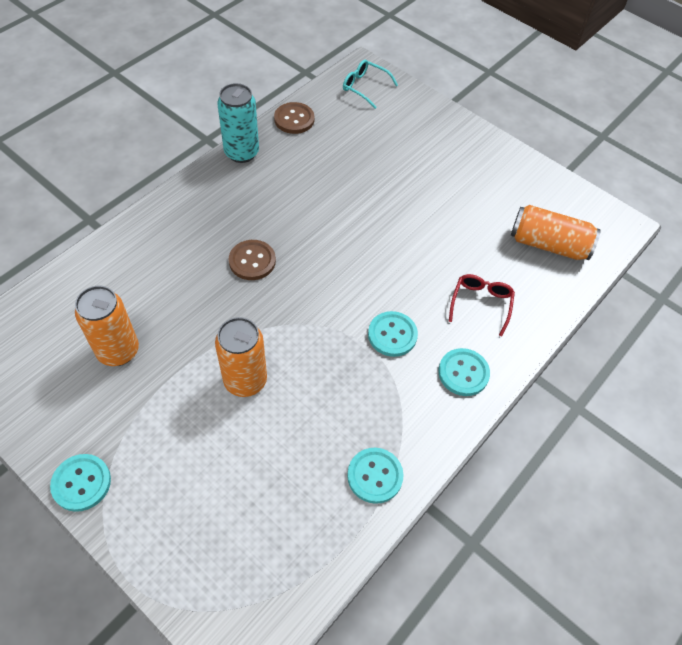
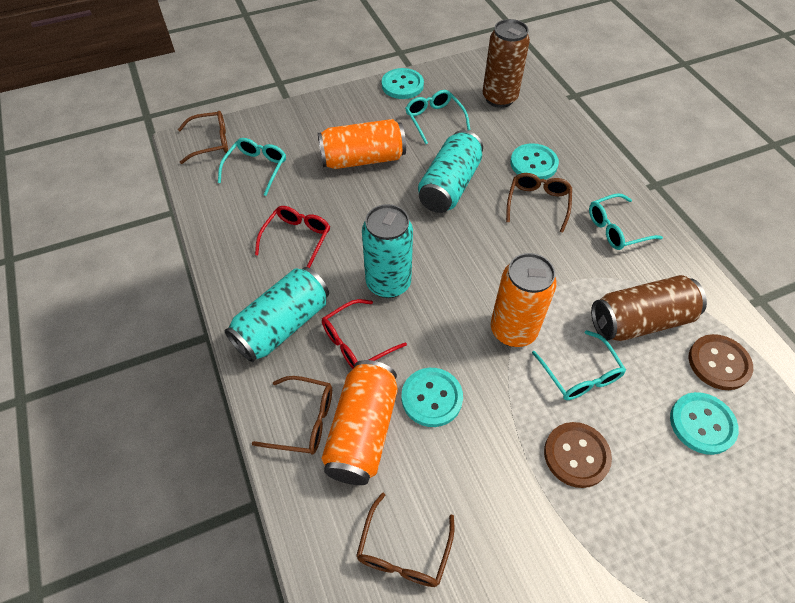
brown can: none = 0 -> [483,19,530,108] [591,275,707,341] = 2
brown glasses: none = 0 -> [178,111,228,164] [252,376,332,455] [356,493,454,587] [506,173,572,233] = 4
red glasses: [449,274,515,337] = 1 -> [255,206,330,268] [322,299,407,369] = 2
turquoise can: [217,83,259,163] = 1 -> [225,267,329,362] [362,204,413,298] [418,130,483,213] = 3
turquoise glasses: [343,60,398,109] = 1 -> [218,138,286,196] [405,90,470,144] [532,330,626,400] [589,193,663,250] = 4

